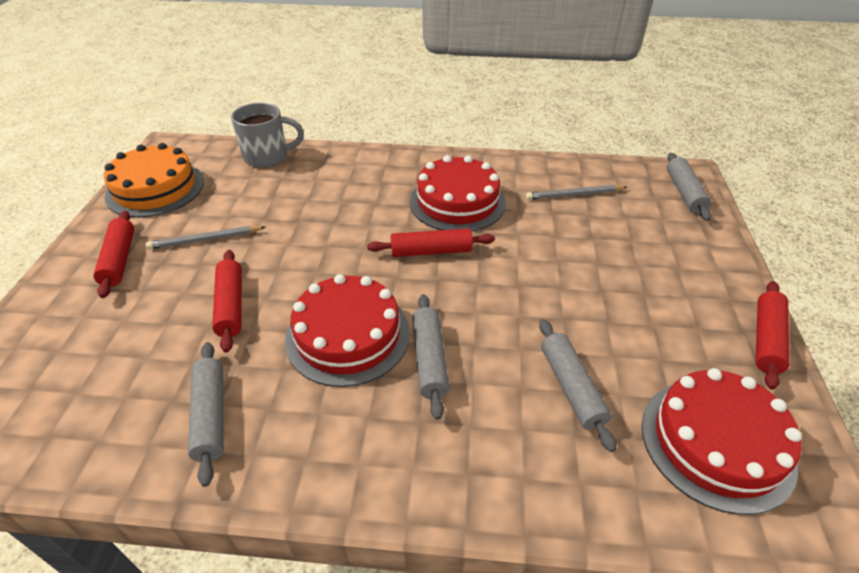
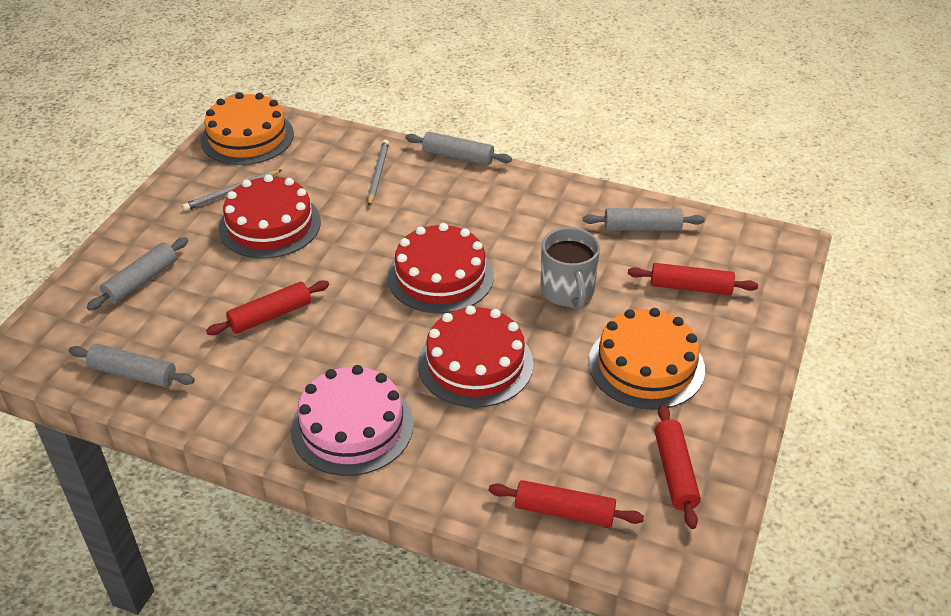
orange cake: [104,143,204,218] = 1 -> [200,92,294,165] [588,308,705,410] = 2
pink cake: none = 0 -> [291,365,413,476] = 1

